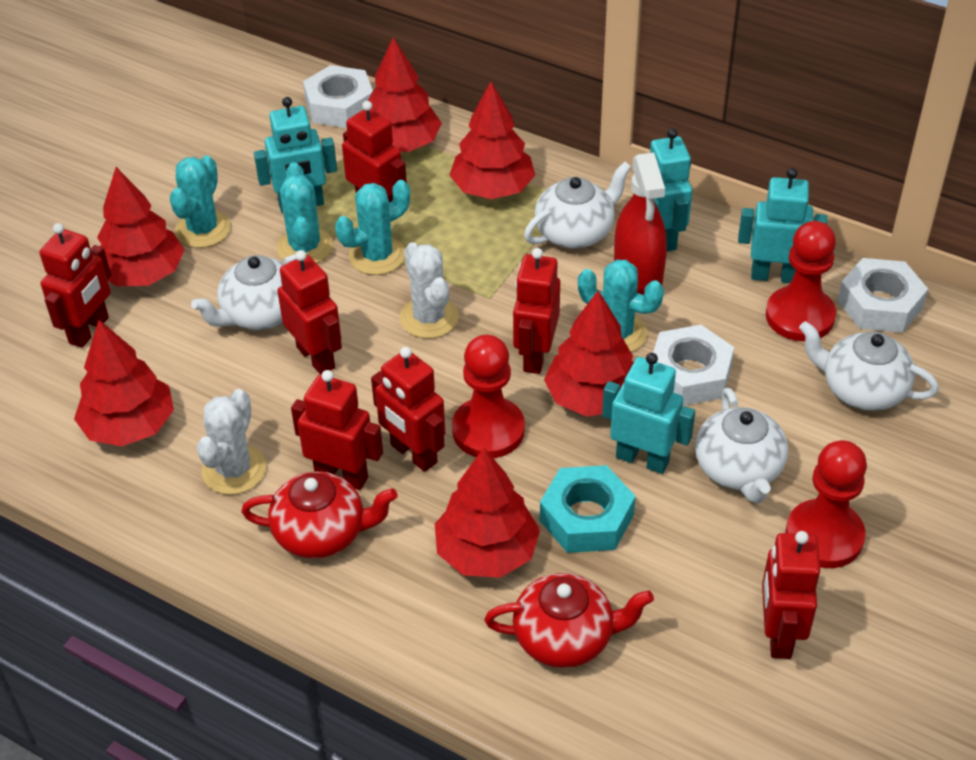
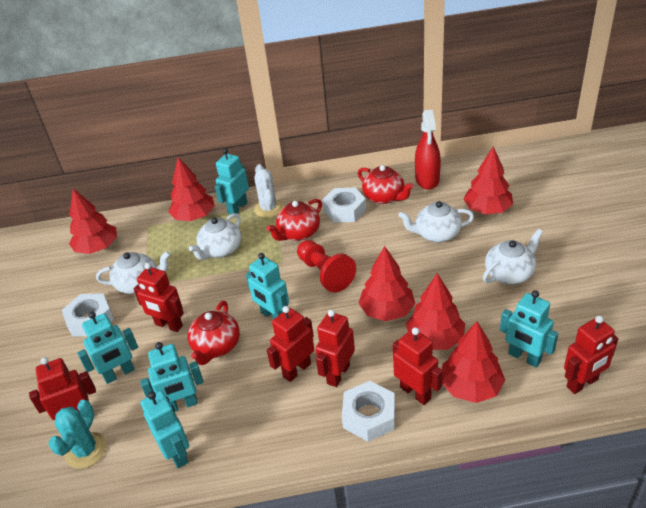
red pawn: [452,335,525,458] [766,221,836,341] [785,440,867,568] = 3 -> [297,240,356,293] = 1
red robot: [39,223,111,348] [277,250,342,374] [291,370,383,490] [342,101,407,203] [371,347,446,472] [513,248,560,374] [762,531,820,659] = 7 -> [29,357,96,420] [134,263,184,332] [267,306,314,382] [316,310,355,387] [393,327,443,405] [564,316,618,394] = 6
red teapot: [241,471,398,559] [484,573,654,668] = 2 -> [187,301,240,365] [266,199,322,241] [358,165,414,204] = 3
turquoise cactus: [170,155,231,248] [277,162,333,263] [335,180,410,275] [578,260,664,352] = 4 -> [48,400,106,469] = 1
turquoise nut: [540,465,636,553] = 1 -> none = 0
turquoise robot: [254,97,337,213] [602,353,695,474] [650,128,692,251] [738,168,827,283] = 4 -> [77,312,138,384] [140,342,204,412] [140,391,189,469] [215,148,249,215] [246,253,289,320] [500,290,558,368] = 6
white cactus: [197,389,266,495] [400,242,459,339] = 2 -> [254,164,284,218] = 1

